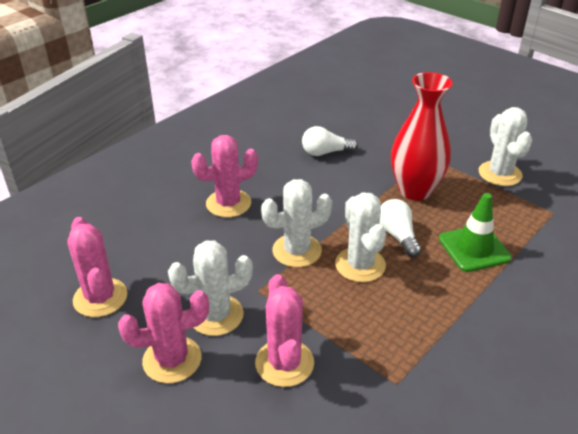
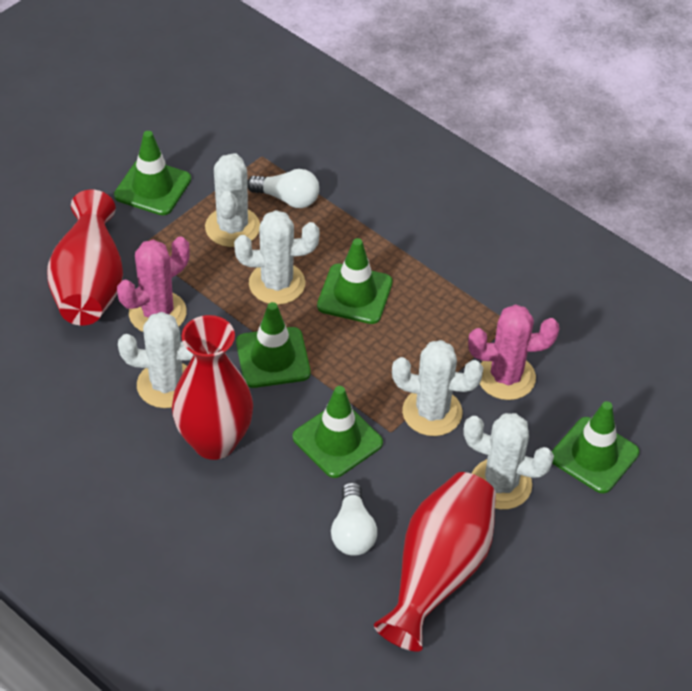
green traffic cone: [439,193,512,272] = 1 -> [114,131,191,215] [236,302,311,388] [293,386,383,478] [317,238,393,324] [552,401,639,493] = 5
pink cactus: [67,217,127,317] [118,283,209,383] [191,135,258,218] [255,274,314,387] = 4 -> [117,236,190,332] [468,304,560,400] = 2
red vase: [391,72,452,201] = 1 -> [47,190,123,326] [172,315,253,460] [374,472,496,652] = 3
white cactus: [168,240,253,336] [261,179,332,267] [335,192,386,282] [479,107,532,186] = 4 -> [118,312,193,408] [205,153,260,247] [234,210,319,305] [392,340,483,436] [464,413,554,510] = 5

